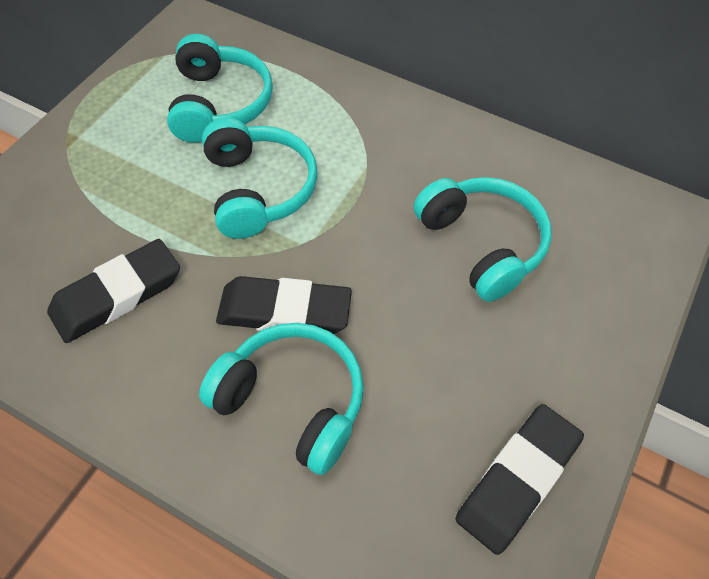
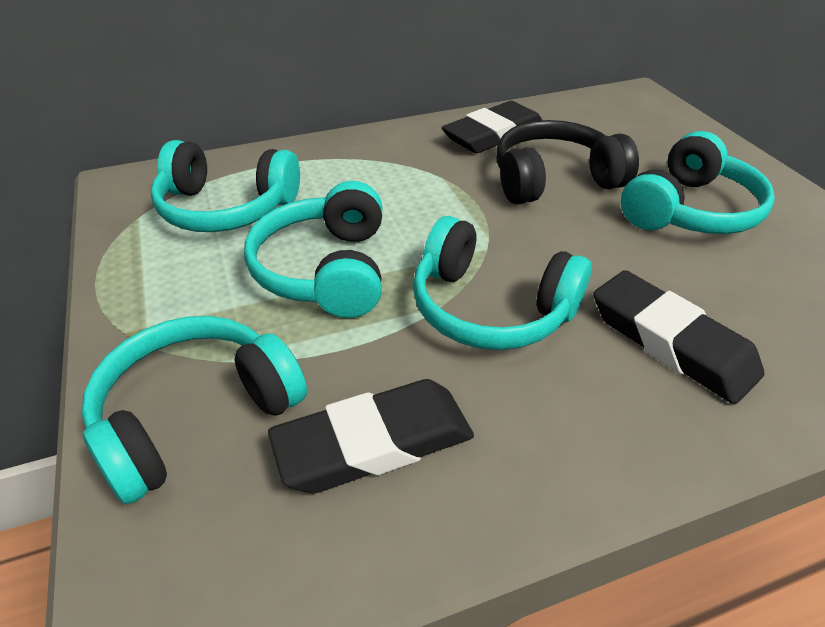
black headphones: none = 0 -> [496,120,639,204] = 1
turquoise headphones: [167,34,273,143] [199,323,364,475] [202,118,318,239] [414,177,552,302] = 4 -> [82,316,307,504] [151,140,300,232] [244,181,382,318] [413,216,592,350] [621,131,775,234] = 5

